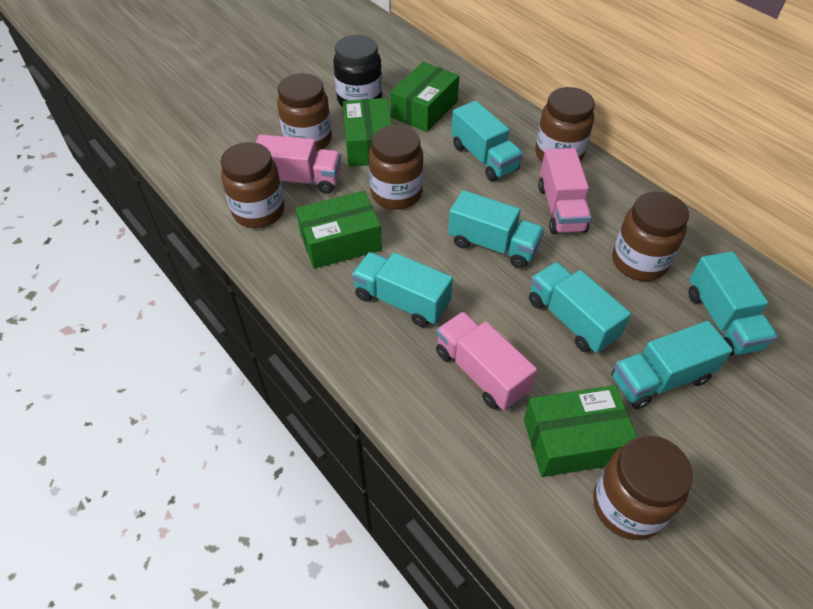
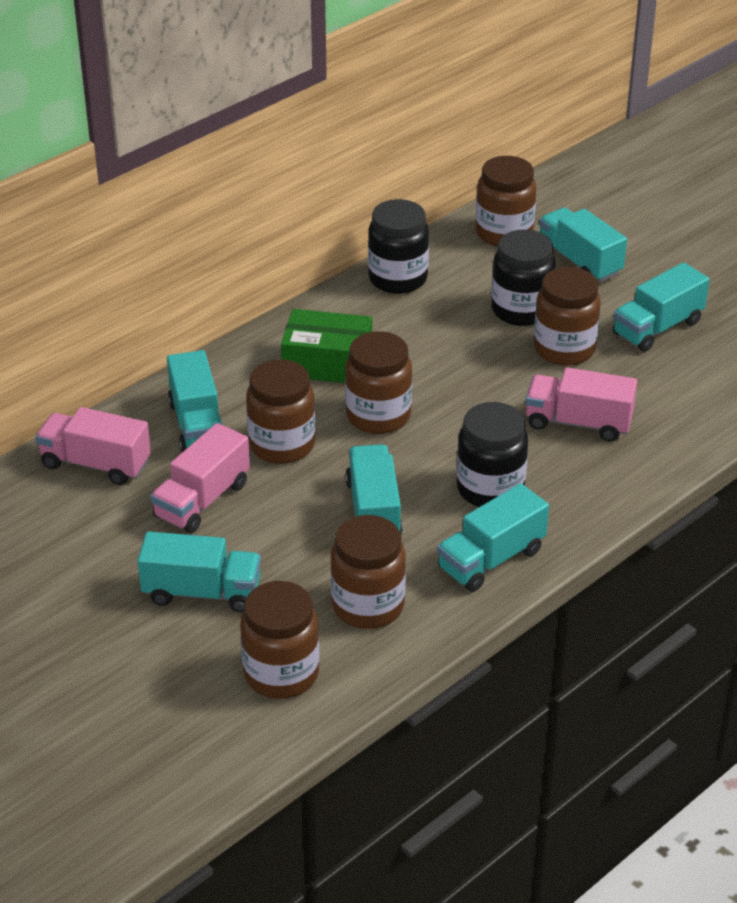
black jar: [333,35,382,107] = 1 -> [368,199,429,294] [457,402,528,507] [491,230,556,326] = 3
green box: [296,191,382,269] [343,98,392,167] [390,62,459,132] [524,385,637,477] = 4 -> [281,309,372,383] = 1

